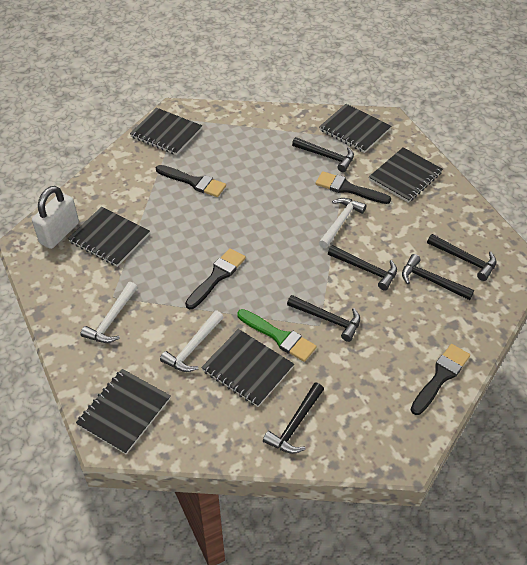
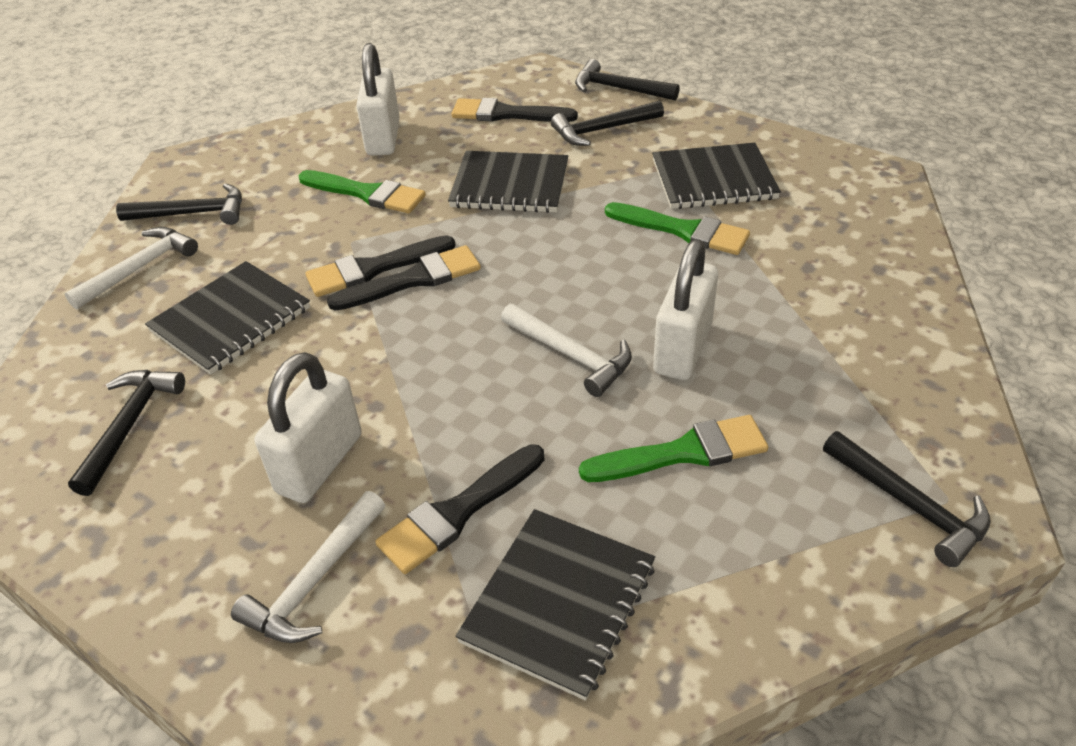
black hammer: [263,383,324,454] [287,295,360,342] [292,137,354,172] [328,245,397,291] [402,254,474,300] [427,234,496,281] = 6 -> [68,370,185,496] [116,183,242,225] [551,100,664,146] [575,59,680,101] [823,431,991,567] = 5
black notebook: [68,207,150,267] [76,369,171,454] [130,108,202,155] [201,329,294,407] [319,104,391,153] [369,147,443,203] = 6 -> [145,261,310,375] [448,151,568,213] [455,509,655,701] [652,143,781,209] = 4
green brush: [237,309,317,362] = 1 -> [299,170,426,213] [579,415,768,482] [605,202,750,255] = 3
white padlock: [32,186,79,249] = 1 -> [255,352,362,503] [356,43,400,156] [653,239,718,380] = 3

